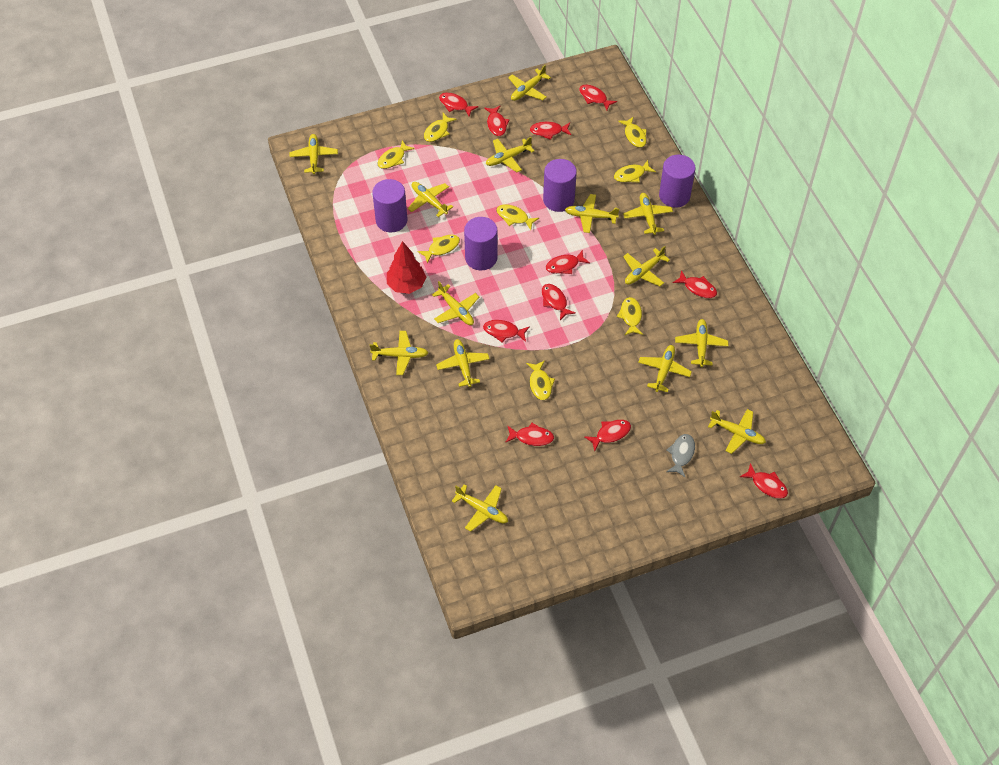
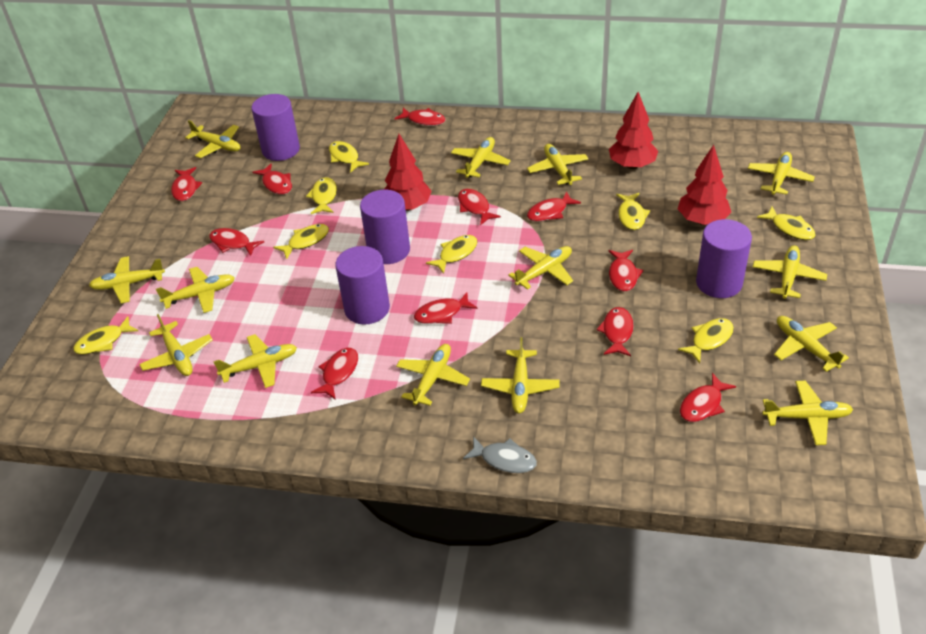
red tree: [387,241,426,294] = 1 -> [384,134,432,211] [609,92,658,169] [678,145,731,225] = 3

